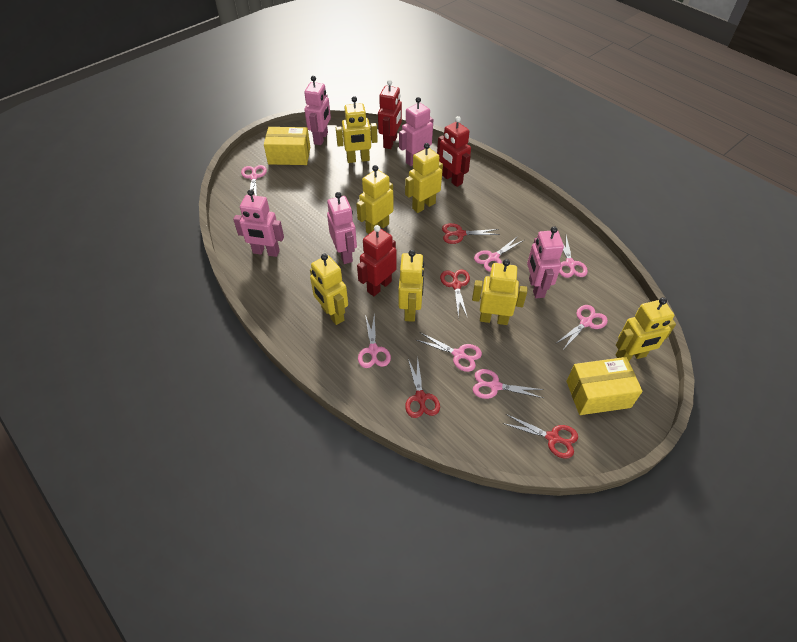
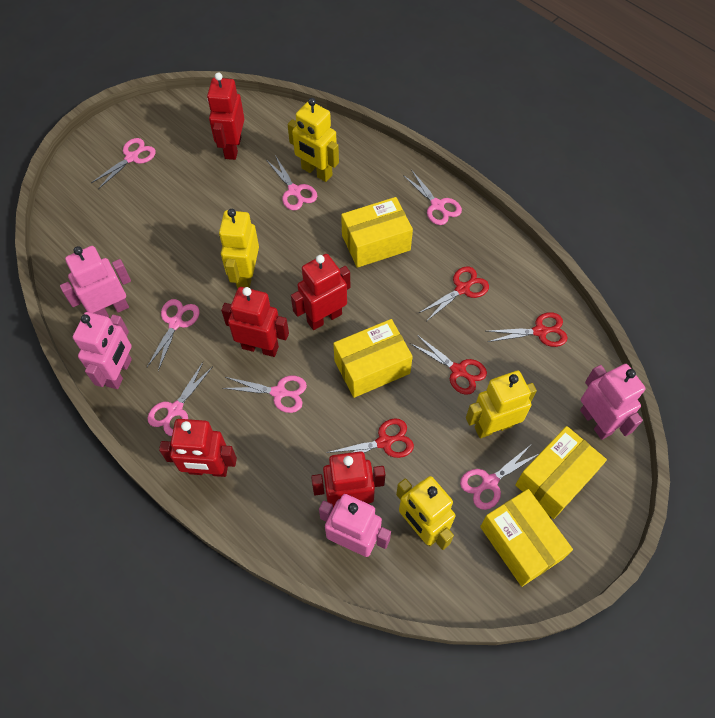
pink robot: [233,189,284,257] [304,76,331,145] [327,192,357,264] [399,97,434,166] [527,226,564,298] = 5 -> [60,246,131,317] [73,312,132,389] [319,494,391,557] [580,364,646,440] = 4
red robot: [357,225,397,296] [378,79,402,149] [437,116,471,187] = 3 -> [159,419,237,477] [207,72,245,160] [221,287,289,357] [291,254,350,330] [311,451,385,507] = 5
yellow box: [264,127,310,165] [567,357,643,415] = 2 -> [333,319,413,398] [341,197,413,268] [480,489,573,587] [515,426,607,519] = 4
yellow robot: [310,254,348,325] [336,96,378,163] [356,165,394,234] [399,250,424,322] [405,143,443,213] [472,259,527,325] [616,297,676,361] = 7 -> [219,209,259,289] [287,98,339,182] [396,476,455,550] [466,371,537,438] = 4

